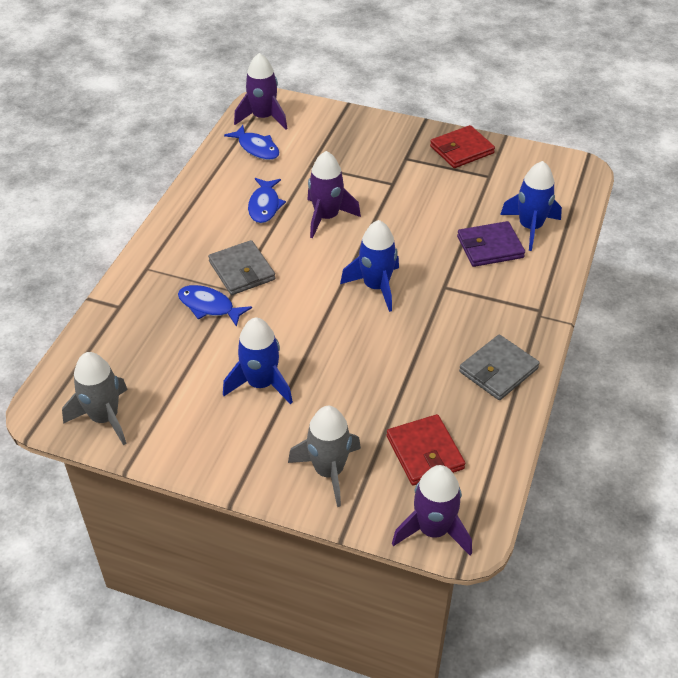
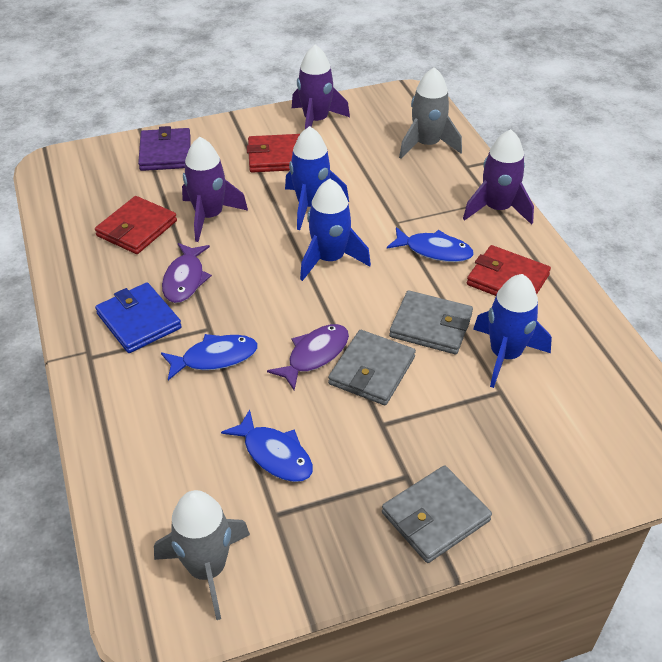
blue wallet: none = 0 -> [95,283,182,353] = 1
grey wallet: [208,240,275,295] [459,334,540,400] = 2 -> [328,330,416,405] [382,465,492,563] [389,290,473,354] = 3
purple fish: none = 0 -> [162,243,212,303] [267,324,349,390] = 2
red wallet: [387,414,465,485] [430,125,495,168] = 2 -> [95,196,177,254] [247,134,300,173] [467,245,551,296] = 3

